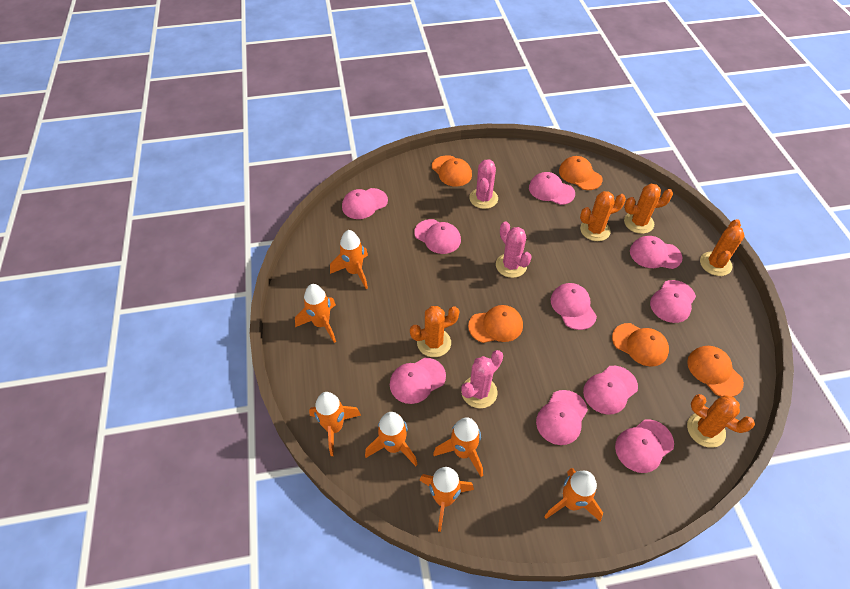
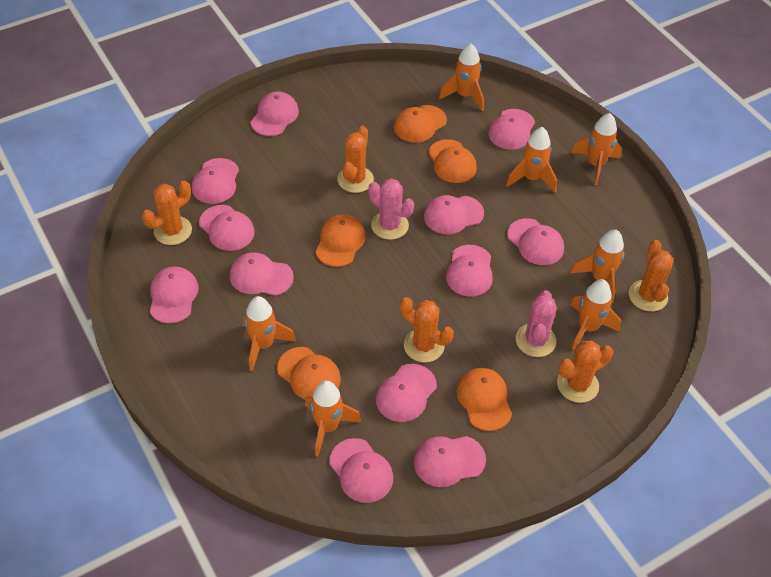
pink cactus: [461,350,503,408] [469,159,498,209] [496,221,532,278] = 3 -> [368,179,414,240] [516,290,557,357] = 2
pink cap: [342,188,388,219] [390,358,446,404] [414,219,461,254] [529,172,575,205] [536,390,588,445] [551,283,597,330] [583,366,638,414] [615,419,674,473] [630,236,682,269] [650,280,696,323] = 10 -> [150,267,198,324] [192,158,239,204] [199,205,255,251] [230,252,294,296] [250,91,299,136] [329,438,393,503] [376,364,437,422] [414,436,486,487] [424,195,484,234] [446,245,493,297] [489,109,535,150] [507,218,564,265] = 12

